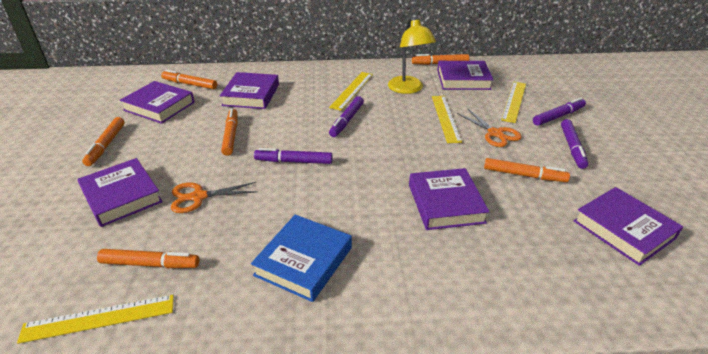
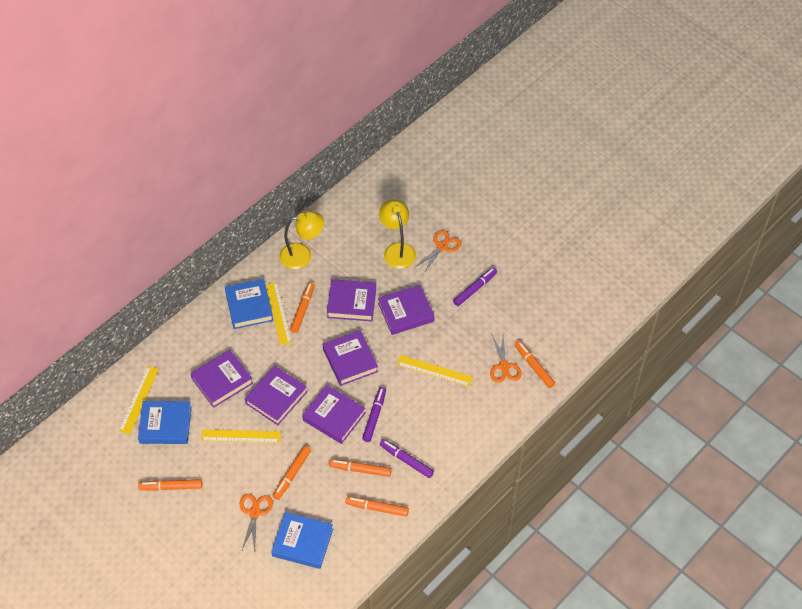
blue book: [251,215,352,302] = 1 -> [138,401,192,444] [225,279,273,329] [271,512,333,569] = 3
orange scissors: [171,182,258,213] [457,109,522,147] = 2 -> [240,494,273,552] [414,230,461,274] [490,333,522,383] = 3
purple marker: [254,148,333,164] [329,96,364,137] [533,98,586,126] [561,119,588,169] = 4 -> [362,387,386,442] [380,439,434,478] [453,267,497,306] = 3
yellow lamp: [388,17,436,94] = 1 -> [279,211,324,269] [379,199,416,269] = 2

